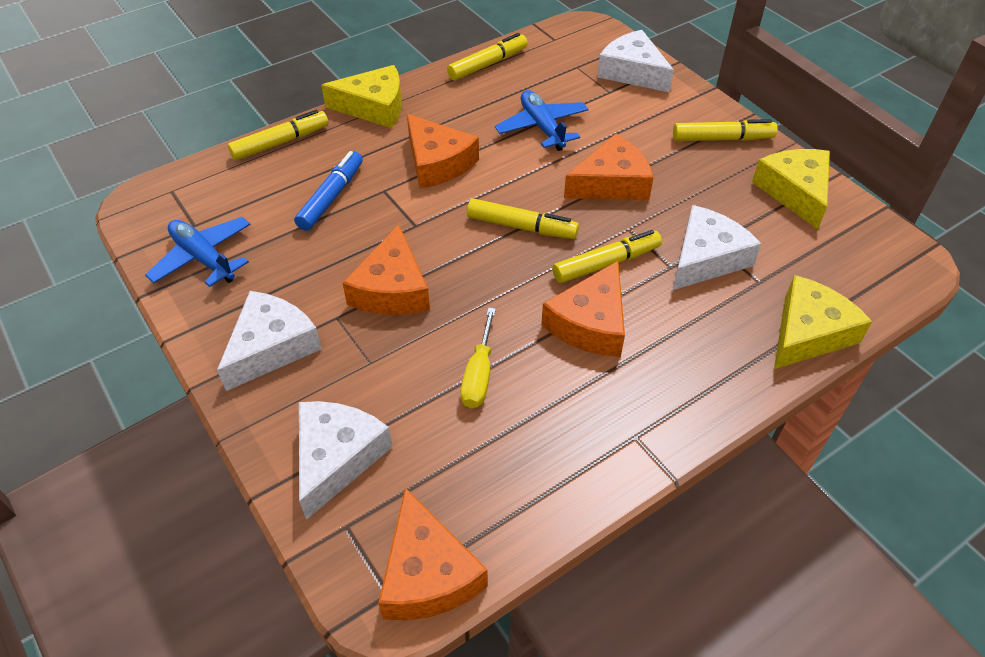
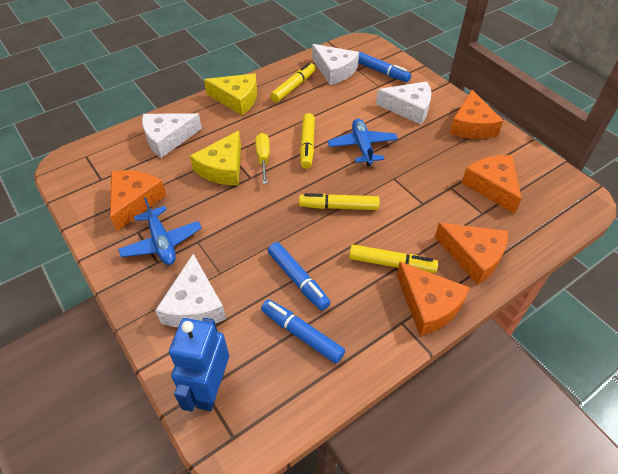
blue marker: [294,151,363,231] = 1 -> [261,299,345,364] [268,242,331,311] [358,52,411,82] = 3
blue robot: none = 0 -> [169,318,229,412] = 1
yellow cheese: [321,65,402,128] [752,149,830,229] [774,275,872,369] = 3 -> [190,131,241,186] [204,74,257,115] = 2
yellow marker: [228,110,328,160] [447,33,528,81] [467,198,579,239] [552,230,662,283] [673,119,778,141] = 5 -> [270,62,316,103] [299,193,380,210] [300,113,315,169] [349,245,438,273] = 4

